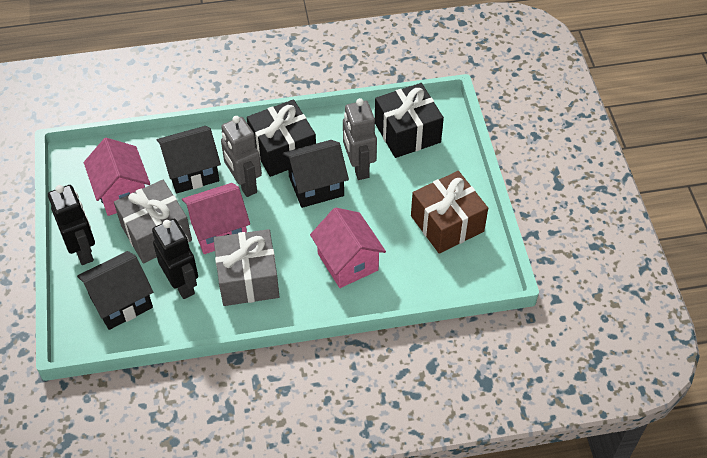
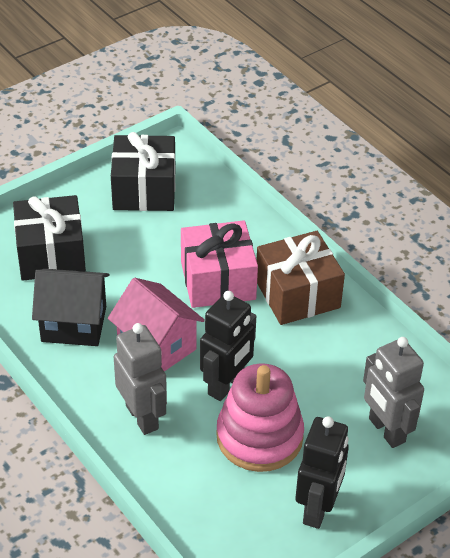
black house: [77,251,153,330] [157,126,221,193] [283,140,349,208] = 3 -> [32,269,109,346] = 1
grey gift: [114,180,192,263] [213,229,279,306] = 2 -> none = 0
pink gift: none = 0 -> [181,220,258,308] = 1
pink house: [84,138,150,216] [182,183,250,254] [310,207,386,288] = 3 -> [108,278,205,371] = 1
pink stacking toy: none = 0 -> [216,364,304,472] = 1

